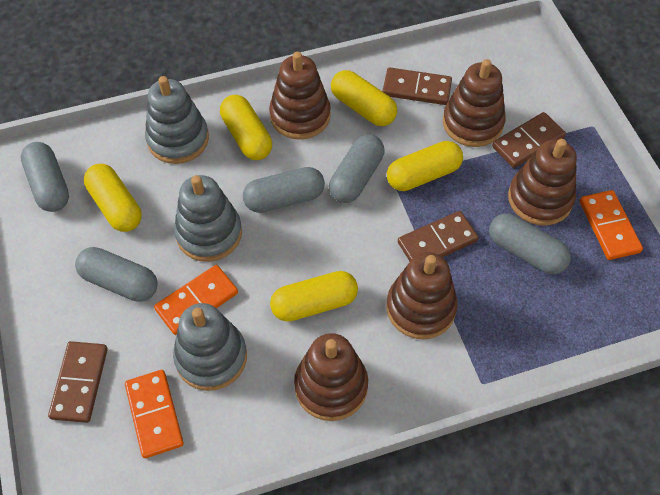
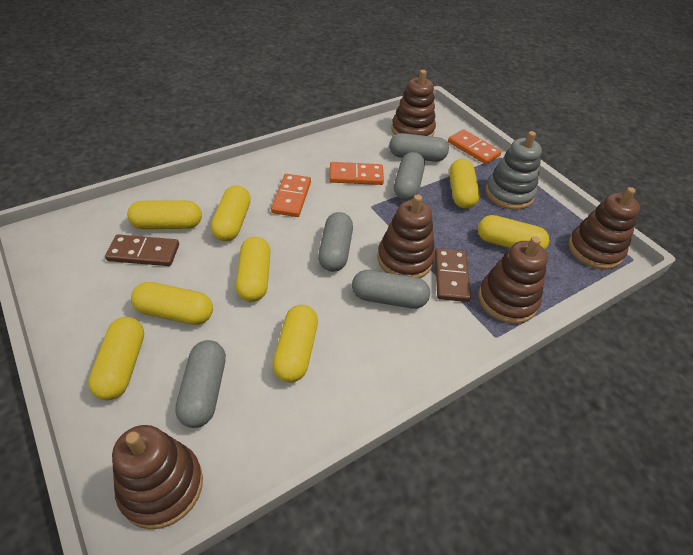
brown domino: [48,341,108,423] [383,67,452,105] [398,211,479,261] [492,112,566,168] = 4 -> [105,234,179,266] [435,248,471,302] = 2
grey stacking toy: [145,76,209,164] [173,303,247,391] [174,175,242,262] = 3 -> [485,131,542,210] = 1
yellow capsule: [84,164,142,232] [220,95,272,160] [270,271,358,322] [331,70,397,126] [387,141,463,191] = 5 -> [88,317,144,400] [127,200,202,229] [131,282,213,325] [211,185,251,241] [236,236,271,302] [272,305,318,383] [449,159,480,209] [478,215,549,250] = 8

